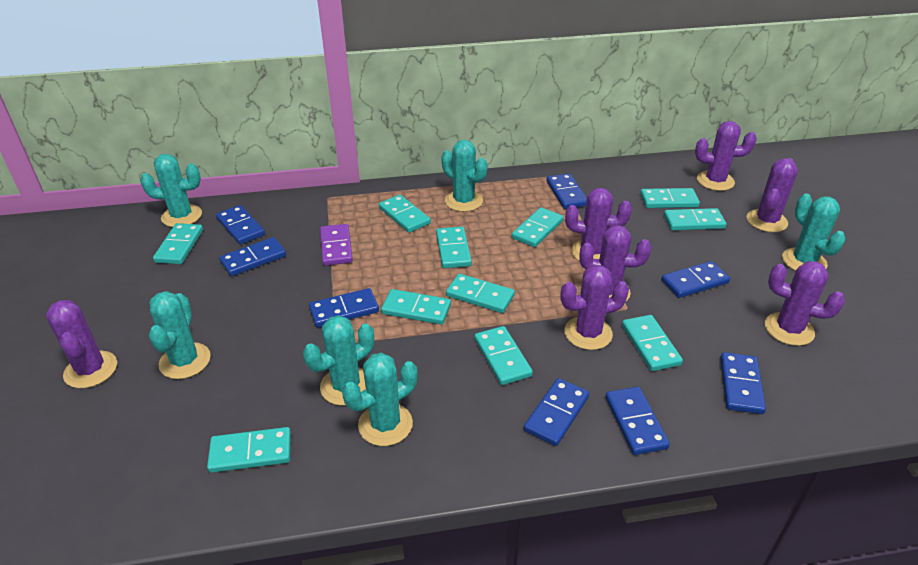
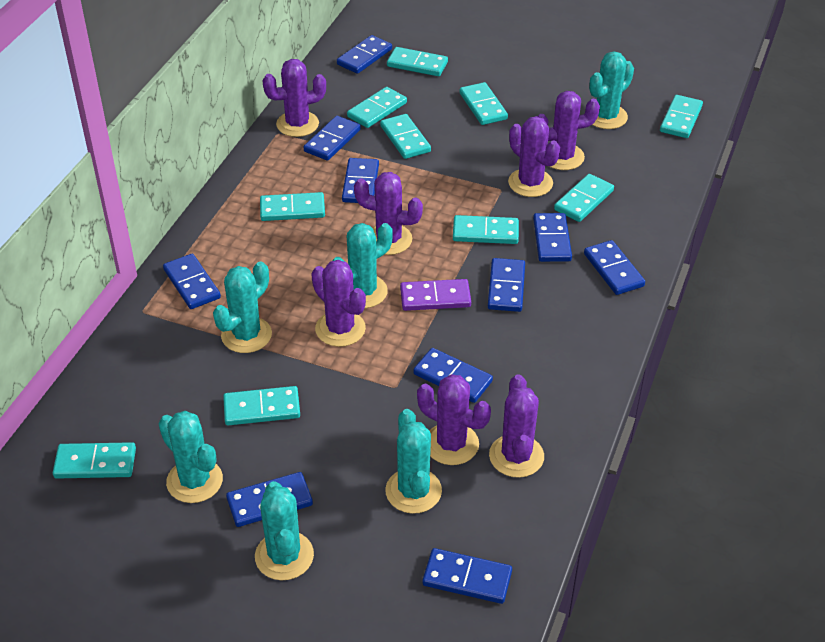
blue domino: [216,205,265,245] [219,237,286,276] [309,288,379,328] [524,378,589,446] [546,173,587,209] [605,387,670,455] [661,261,730,298] [720,352,766,414] = 8 -> [163,254,221,309] [226,472,313,527] [304,116,361,161] [337,35,392,74] [342,158,379,203] [413,348,493,403] [423,548,512,604] [488,258,525,312] [533,213,572,262] [584,240,645,295] = 10
turquoise domino: [153,223,203,264] [207,427,291,473] [379,195,431,233] [381,289,451,325] [436,227,472,268] [446,274,515,313] [474,326,533,385] [512,207,563,247] [622,315,683,371] [640,188,700,208] [664,208,726,230] = 11 -> [53,442,136,479] [223,386,300,425] [260,192,325,221] [347,87,407,128] [380,114,431,159] [387,47,448,76] [453,215,519,244] [460,82,508,125] [554,174,614,222] [660,95,703,138] = 10

